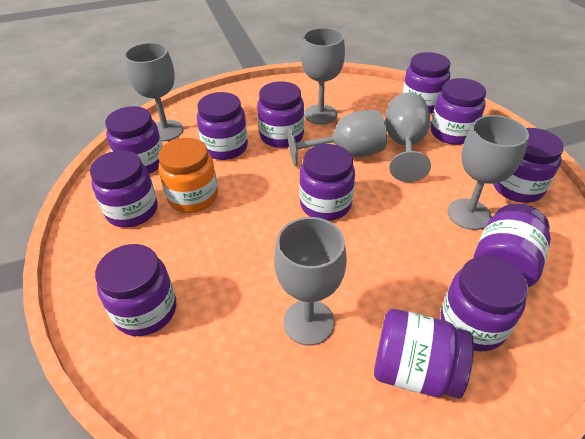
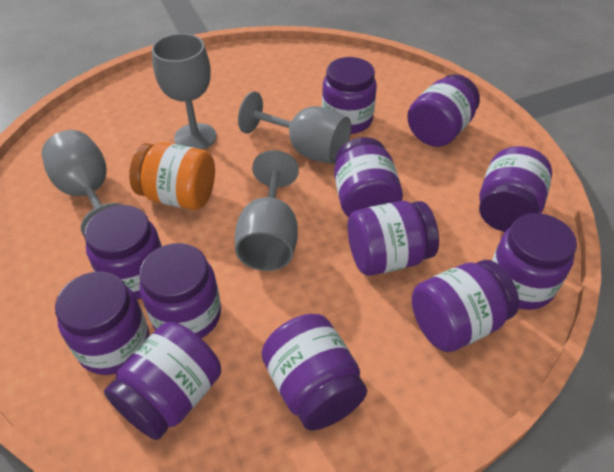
grey goblet: [124,43,183,141] [274,217,347,346] [287,110,387,166] [301,28,345,124] [385,93,431,182] [447,115,529,230] = 6 -> [42,130,122,236] [152,33,216,150] [235,150,299,271] [238,91,351,164] = 4

